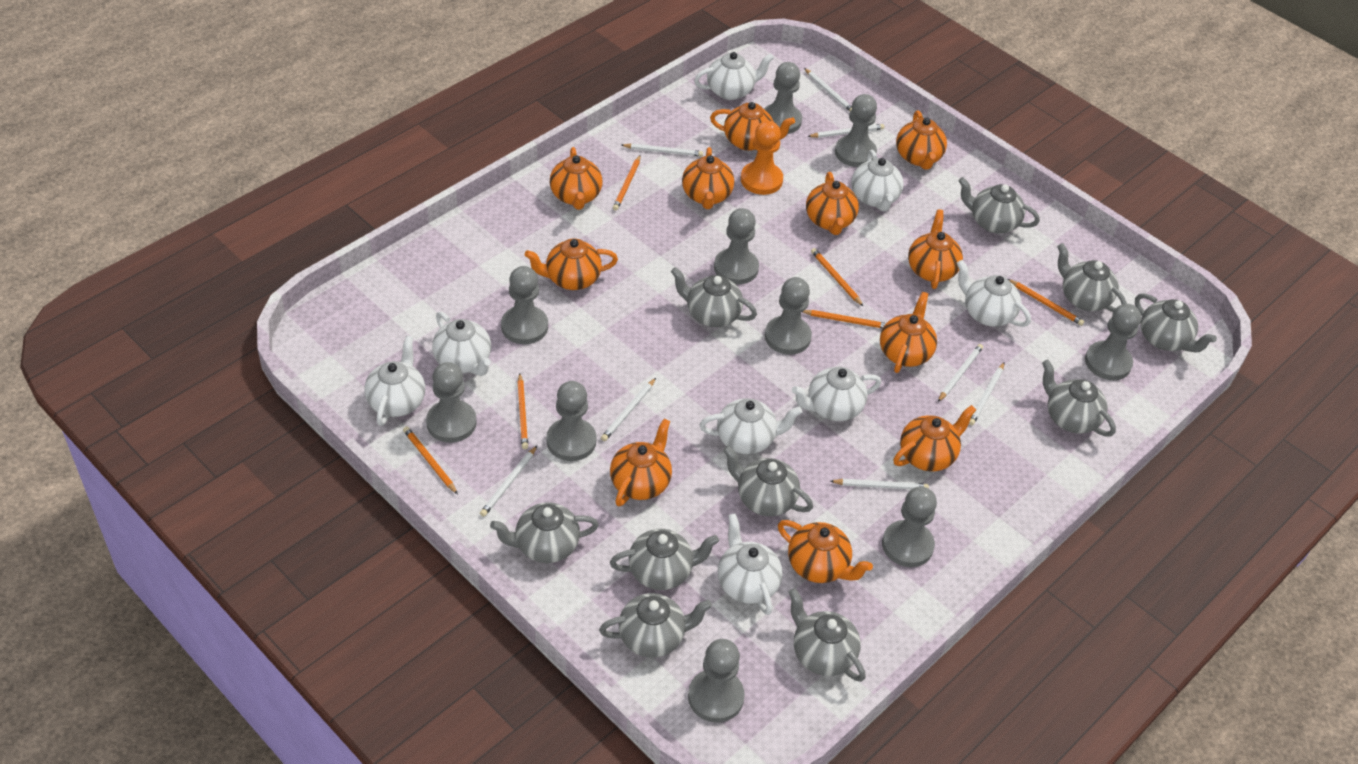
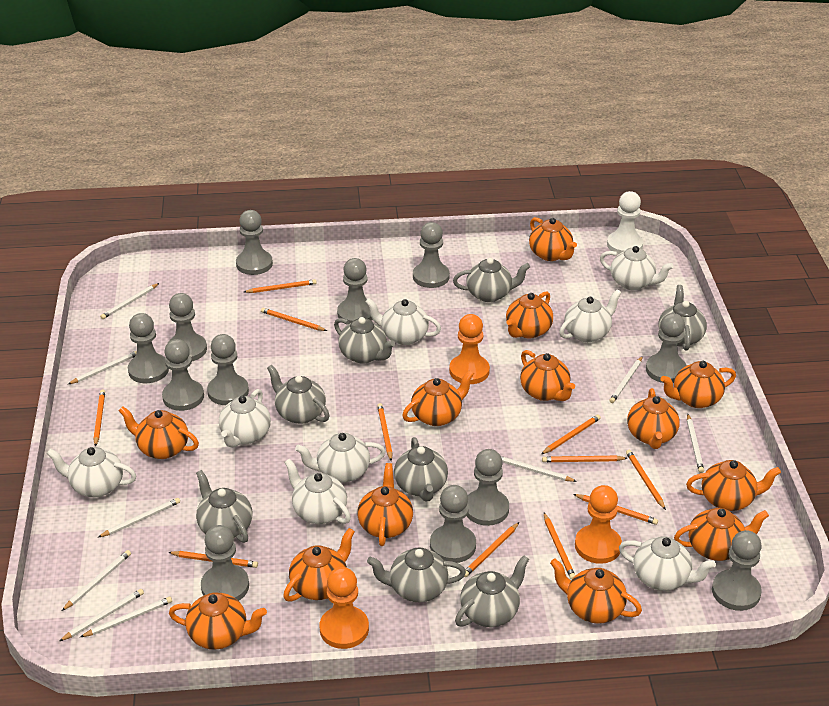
grey pawn: [426,362,477,443] [501,266,548,344] [547,381,597,461] [688,639,745,723] [714,208,759,284] [764,62,802,134] [765,277,812,355] [835,94,877,167] [882,487,937,567] [1085,304,1141,380] = 10 -> [128,313,169,383] [162,339,204,411] [167,293,207,361] [201,525,249,601] [207,334,249,405] [236,210,273,275] [337,258,373,324] [413,222,450,288] [430,485,476,563] [467,449,509,526] [646,313,687,383] [712,530,762,611] = 12
grey teapot: [490,502,599,563] [599,593,712,658] [610,529,719,590] [671,267,757,327] [723,446,813,516] [789,588,866,682] [958,177,1040,233] [1042,360,1116,437] [1057,243,1127,312] [1135,293,1217,352] = 10 -> [196,470,253,543] [267,365,330,424] [334,317,395,364] [367,547,466,602] [394,437,448,502] [453,258,530,302] [455,556,529,627] [659,285,707,351] = 8
orange pawn: [741,121,783,195] = 1 -> [320,567,369,649] [449,314,490,384] [575,485,622,564] = 3
orange pencil: [403,426,458,494] [517,373,528,449] [613,155,641,211] [802,310,886,329] [811,248,864,307] [1008,279,1084,326] = 6 -> [94,390,105,446] [168,551,258,568] [244,279,317,293] [261,308,327,331] [377,403,393,461] [464,522,519,577] [541,414,601,454] [542,456,627,462] [544,513,575,580] [573,494,658,525] [626,450,666,510] = 11
orange teapot: [525,238,618,290] [550,147,602,210] [610,419,672,507] [682,147,734,209] [710,102,795,151] [778,520,873,583] [806,172,859,235] [880,292,937,373] [893,405,976,471] [896,110,947,170] [908,209,963,289] = 11 -> [119,406,199,459] [169,593,267,650] [283,528,355,602] [357,463,413,546] [402,370,474,426] [506,291,553,338] [520,350,575,401] [529,217,577,261] [550,558,642,623] [627,388,680,449] [661,361,736,408] [674,508,769,561] [686,460,781,511] = 13
white pawn: none = 0 -> [607,191,643,254] = 1
white pencil: [480,446,537,517] [601,378,656,441] [621,143,703,157] [804,68,852,111] [807,124,884,138] [830,479,929,489] [938,344,983,402] [969,362,1004,425] = 8 -> [60,589,144,641] [62,550,131,611] [68,351,137,384] [80,597,172,637] [98,498,180,537] [100,283,159,319] [501,456,577,482] [609,356,643,403] [687,414,704,473] = 9

